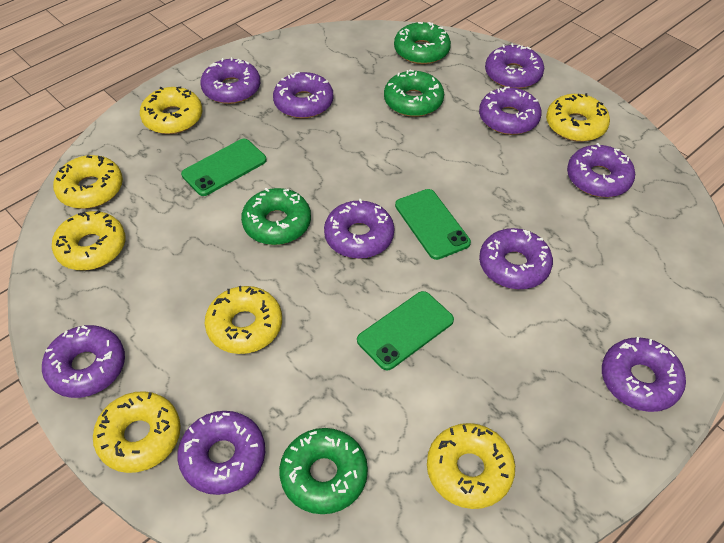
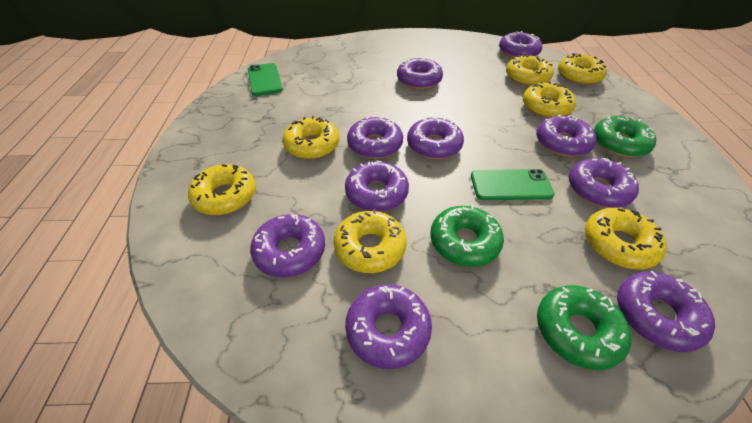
green donut: [241,188,311,245] [279,428,368,514] [384,69,444,117] [394,22,451,64] = 4 -> [430,205,504,267] [537,285,631,370] [594,116,656,157] = 3
green phone: [181,139,267,196] [357,291,454,371] [395,189,471,260] = 3 -> [248,63,283,96] [471,169,554,200] = 2

